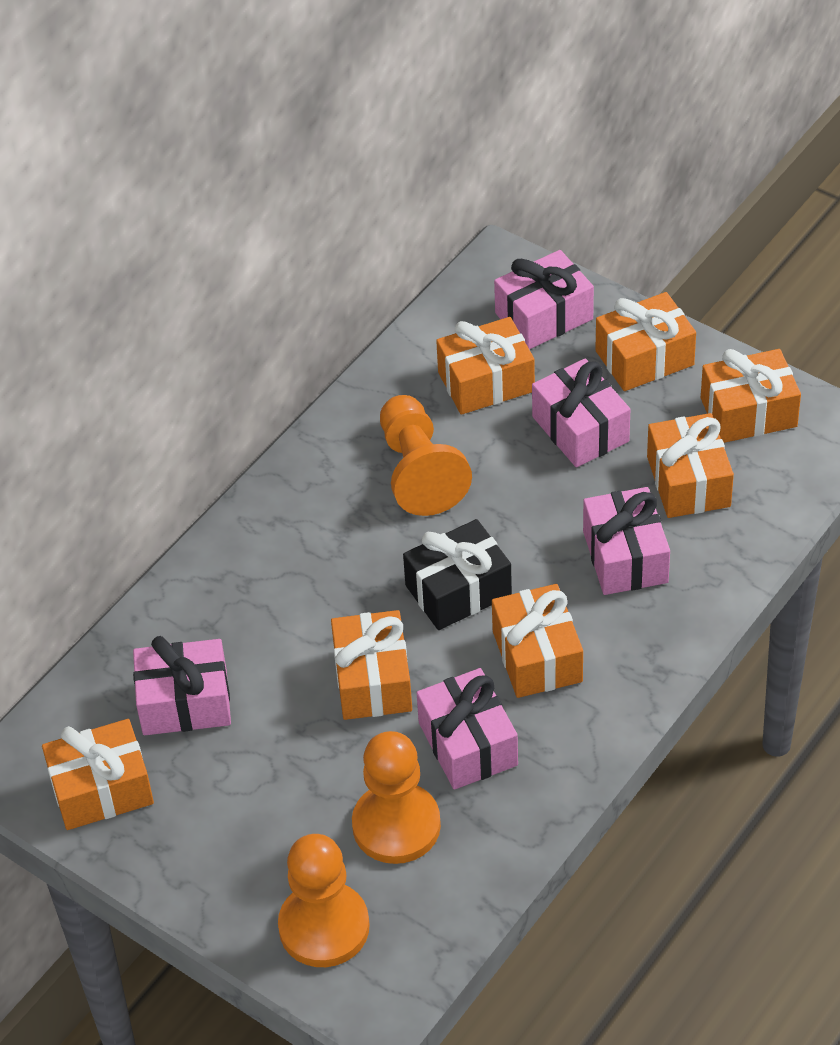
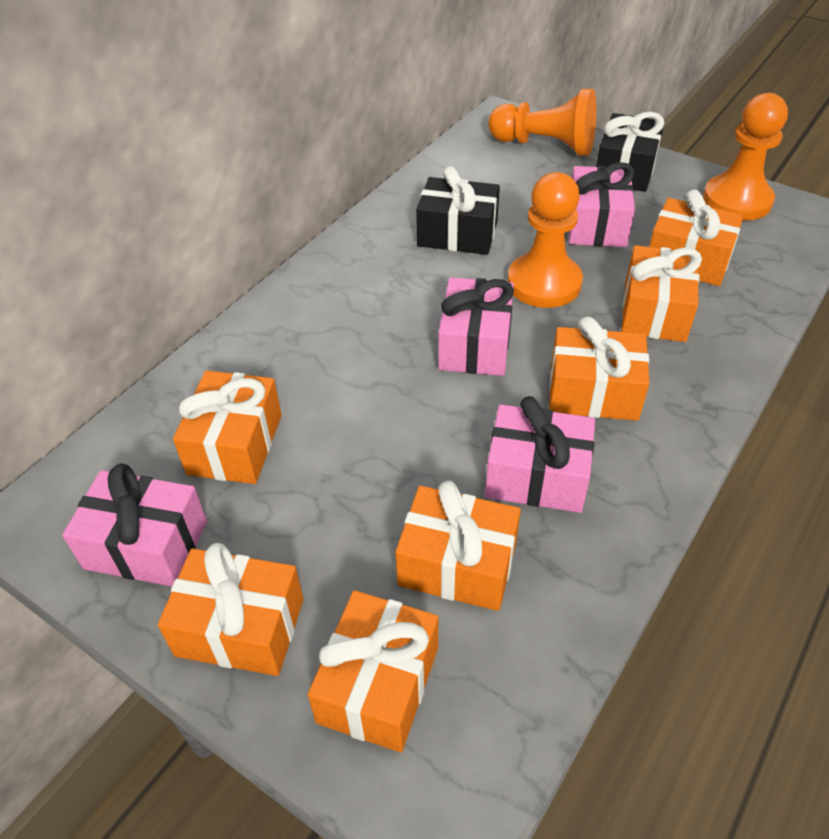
black gift: [403,519,512,630] = 1 -> [416,166,500,255] [596,112,665,192] = 2
pink gift: [133,636,231,735] [417,668,518,790] [494,250,594,349] [532,358,630,467] [583,487,670,595] = 5 -> [62,463,207,586] [438,277,514,376] [485,396,595,513] [569,162,635,247] = 4

